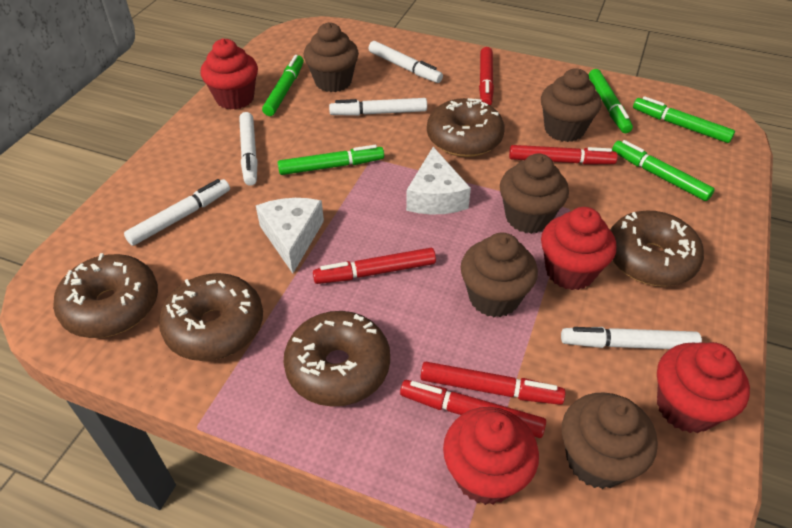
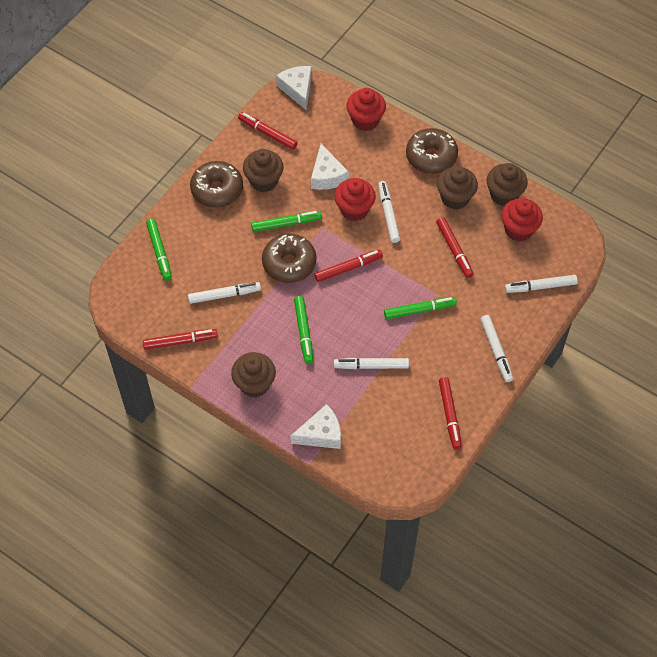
brown cupcake: [304,22,359,92] [460,233,538,317] [500,154,569,234] [541,68,601,142] [562,392,658,489] = 5 -> [231,352,276,398] [243,149,284,192] [437,166,478,210] [487,163,528,206] = 4
brown donut: [53,253,158,338] [159,273,263,361] [283,311,390,407] [427,98,505,157] [611,211,704,286] = 5 -> [190,161,243,208] [262,234,316,283] [406,128,458,174] = 3
green marker: [262,55,304,116] [278,145,384,175] [588,69,633,133] [612,140,715,201] [633,96,735,143] = 5 -> [146,219,172,281] [251,211,322,232] [294,296,313,364] [384,297,457,319] = 4
red cupcake: [201,38,258,110] [443,407,539,505] [541,207,616,290] [657,342,750,433] = 4 -> [334,178,376,221] [346,88,386,131] [501,198,543,242] = 3
white cheese: [256,198,324,273] [406,147,471,215] = 2 -> [276,66,312,110] [290,404,341,449] [311,144,349,190] = 3

